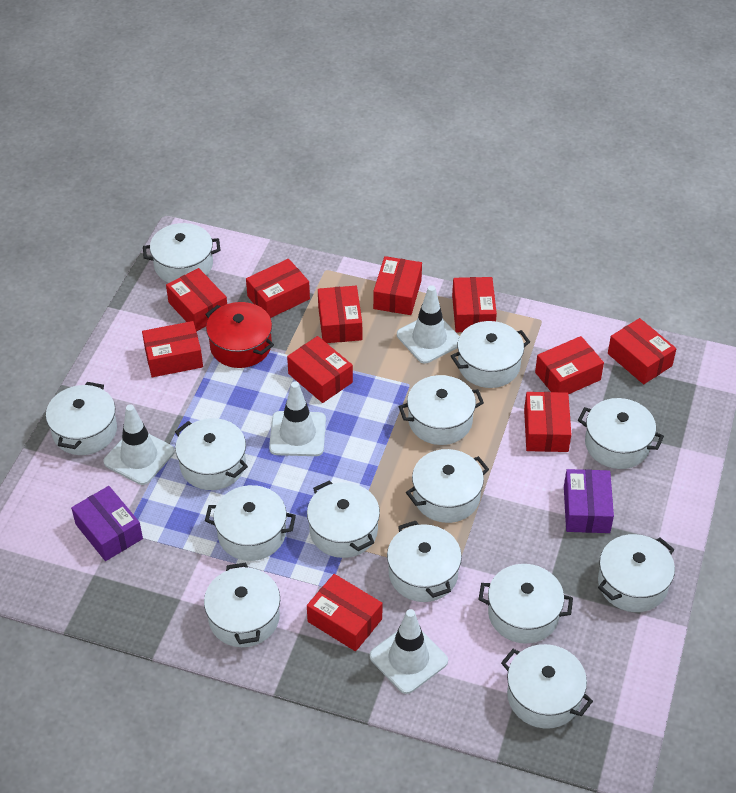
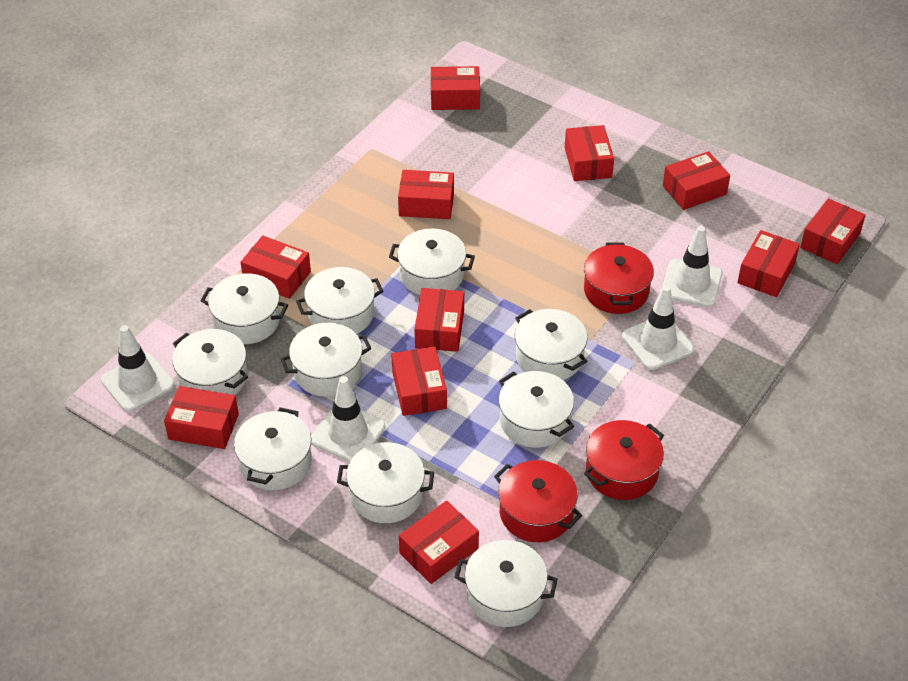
purple box: [71,486,143,561] [564,469,614,533] = 2 -> none = 0
red pot: [205,302,274,368] = 1 -> [494,460,582,542] [584,242,654,314] [584,420,664,500] = 3
white pot: [46,382,117,455] [143,223,220,283] [175,418,248,490] [204,563,280,647] [205,485,296,561] [307,480,380,558] [387,521,462,602] [399,375,484,445] [406,449,489,523] [451,321,530,388] [478,564,573,644] [501,644,593,729] [578,398,664,469] [598,534,675,612] = 14 -> [172,329,248,395] [201,273,288,344] [234,407,312,490] [280,323,371,397] [296,267,384,334] [337,442,434,523] [389,228,475,295] [454,540,558,627] [499,371,574,448] [515,309,587,380] = 10

